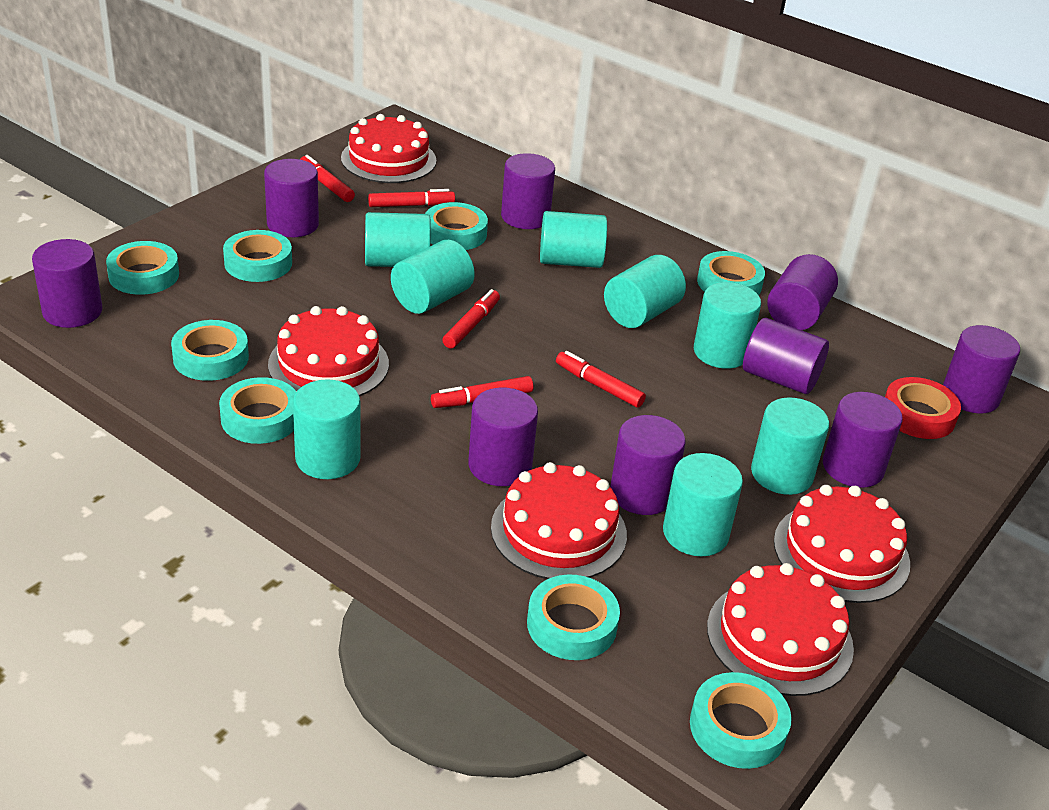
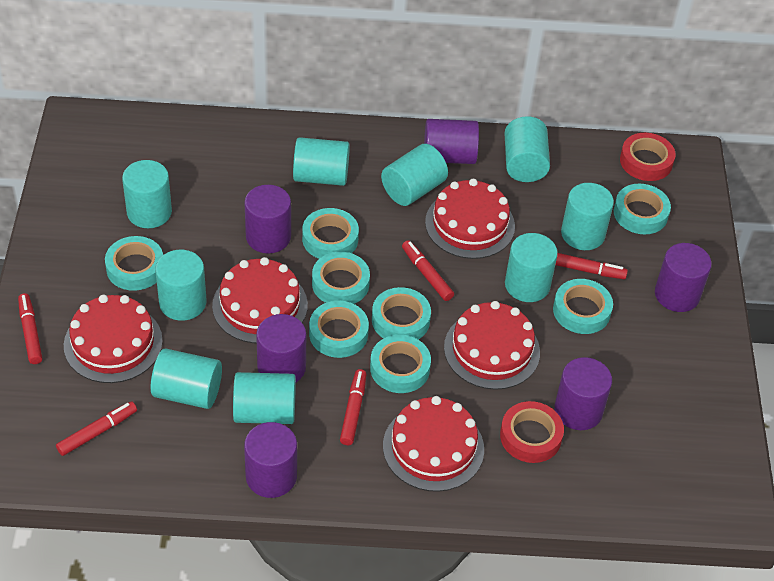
purple cylinder: [32,239,102,328] [264,159,319,237] [468,387,538,486] [501,153,555,229] [610,415,686,515] [743,318,829,394] [767,254,838,330] [823,392,903,488] [943,325,1020,414] = 9 -> [244,185,291,254] [244,422,297,498] [256,314,306,382] [424,119,479,164] [554,357,612,430] [655,243,712,312] = 6
red tape: [885,377,961,439] = 1 -> [500,401,564,463] [620,133,675,181] = 2
turquoise cylinder: [293,379,361,479] [365,212,431,267] [391,240,475,314] [540,211,607,268] [604,255,686,328] [663,453,743,556] [694,282,761,369] [751,397,829,495] = 8 -> [122,160,172,228] [151,349,222,409] [155,250,206,321] [233,372,296,424] [293,137,350,186] [381,144,448,206] [504,116,550,182] [505,233,558,302] [561,183,614,250] = 9

